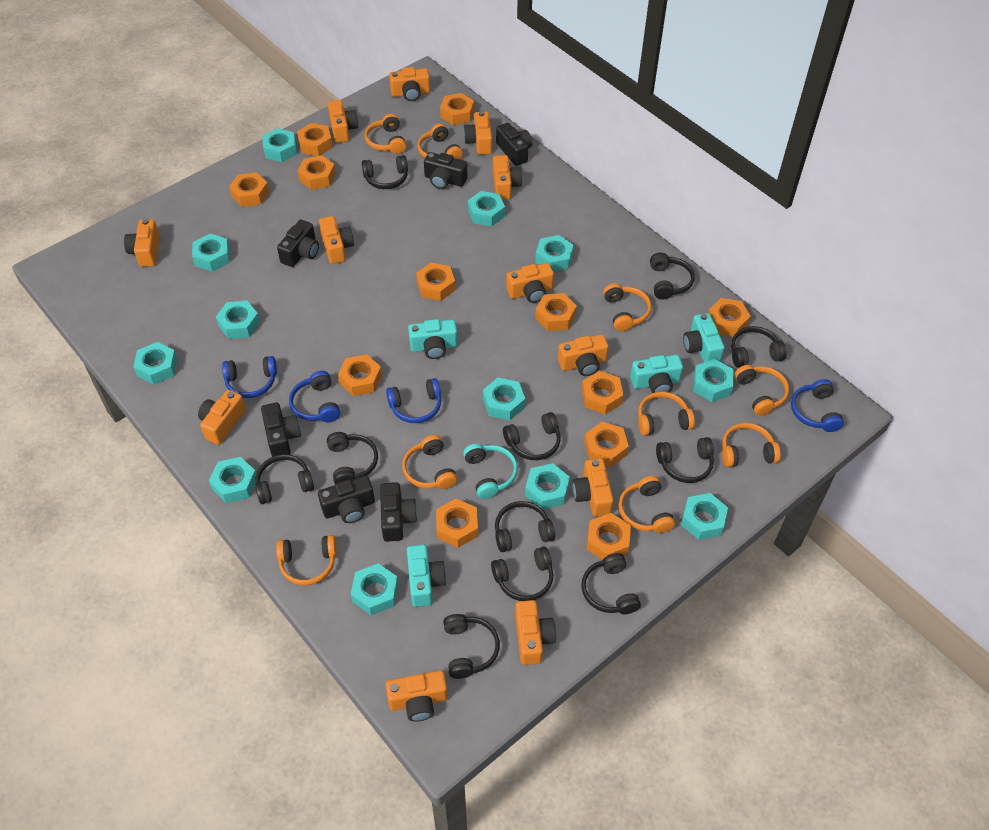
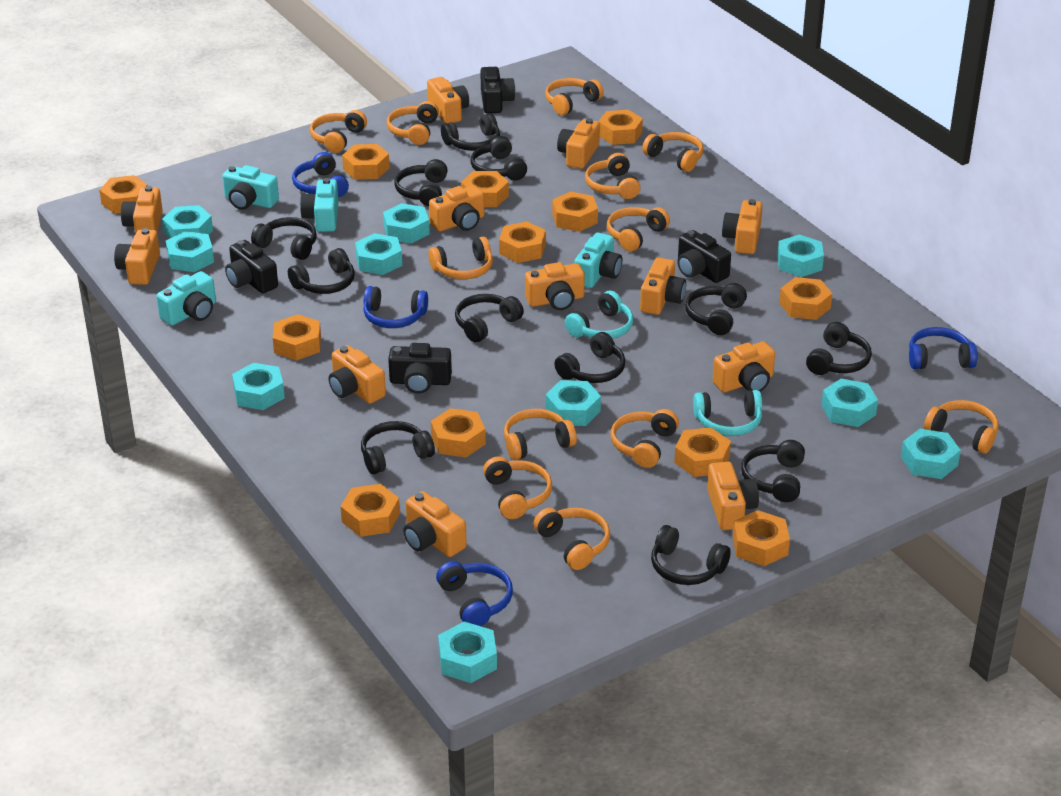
black camera: [261,402,301,457] [277,220,319,267] [318,476,375,523] [380,482,417,542] [424,152,467,189] [496,123,533,166] = 6 -> [225,240,278,293] [388,343,452,394] [480,67,515,113] [677,230,731,283] = 4
black headphones: [255,454,314,504] [327,432,378,484] [362,155,408,189] [443,614,500,679] [491,546,553,601] [495,501,555,552] [503,412,561,460] [581,553,641,614] [650,252,695,299] [656,437,714,483] [731,326,787,368] = 11 -> [251,217,317,260] [288,248,355,294] [361,421,435,474] [395,159,448,206] [441,113,500,151] [455,294,524,342] [470,136,527,180] [554,332,625,383] [651,525,731,585] [685,283,747,335] [741,440,805,502] [806,322,872,375] = 12
orange headphones: [276,535,337,585] [365,114,406,154] [402,435,458,489] [417,124,463,160] [603,283,652,331] [618,476,675,533] [638,392,695,436] [722,423,781,467] [734,365,789,416] = 9 -> [310,110,367,153] [387,101,439,145] [428,237,493,279] [483,456,552,519] [504,409,577,460] [533,508,610,570] [545,78,604,115] [585,153,640,199] [607,207,670,252] [611,409,679,468] [642,132,703,172] [924,400,998,454] = 12
turquoise headphones: [463,444,518,499] = 1 -> [565,291,633,339] [693,390,762,436] = 2
turquoise nut: [133,342,178,385] [192,234,230,272] [209,457,256,503] [216,301,260,339] [262,128,297,162] [351,563,398,615] [468,191,505,226] [483,378,525,420] [525,463,570,509] [535,235,573,272] [681,493,728,540] [693,359,733,402] = 12 -> [162,205,213,239] [166,231,214,272] [232,363,285,410] [355,233,402,275] [383,203,430,244] [438,621,497,683] [546,380,601,426] [777,234,824,277] [821,379,878,427] [901,429,961,479] = 10

